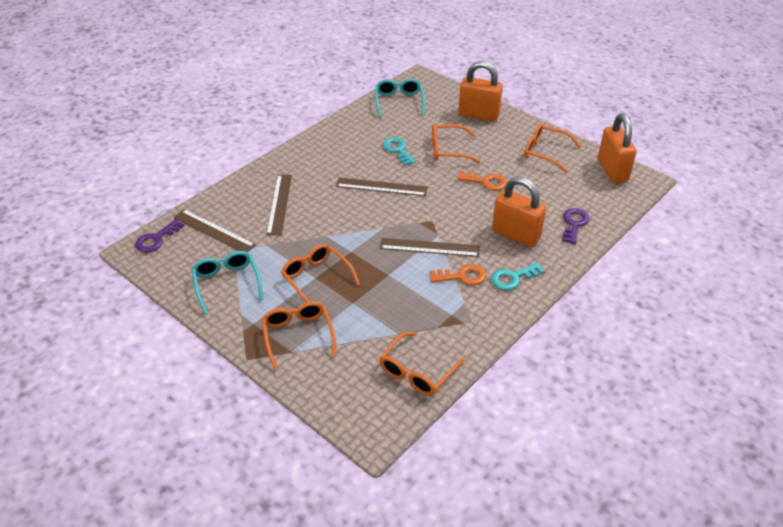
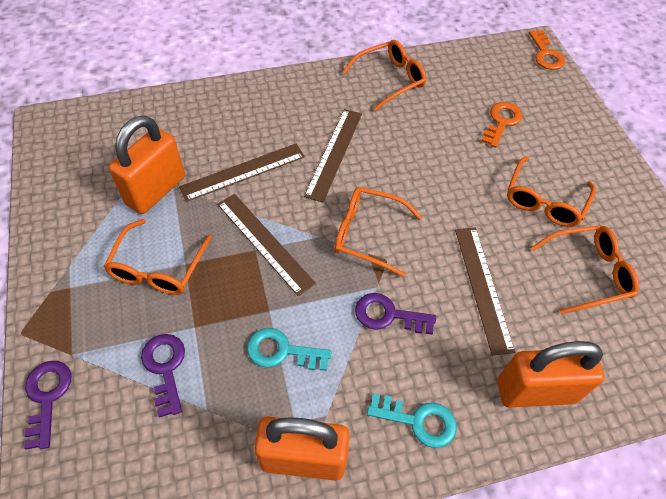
purple key: [135,219,184,252] [563,208,589,244] = 2 -> [24,361,71,450] [141,334,185,418] [355,293,436,334] = 3
turquoise glasses: [192,251,263,314] [375,79,425,117] = 2 -> none = 0

